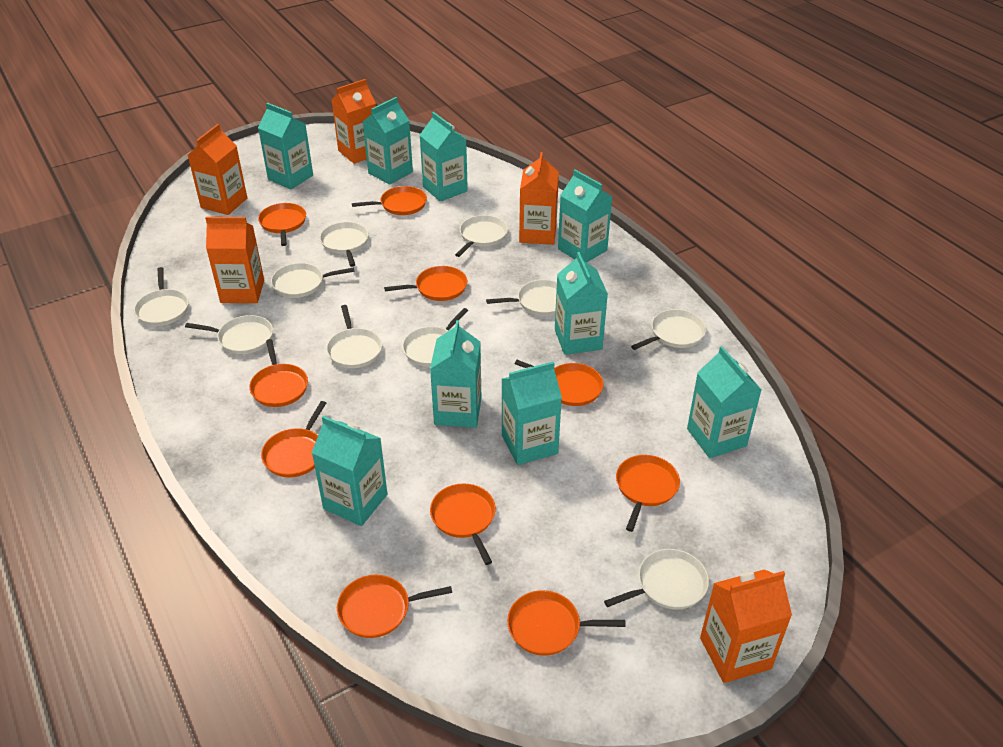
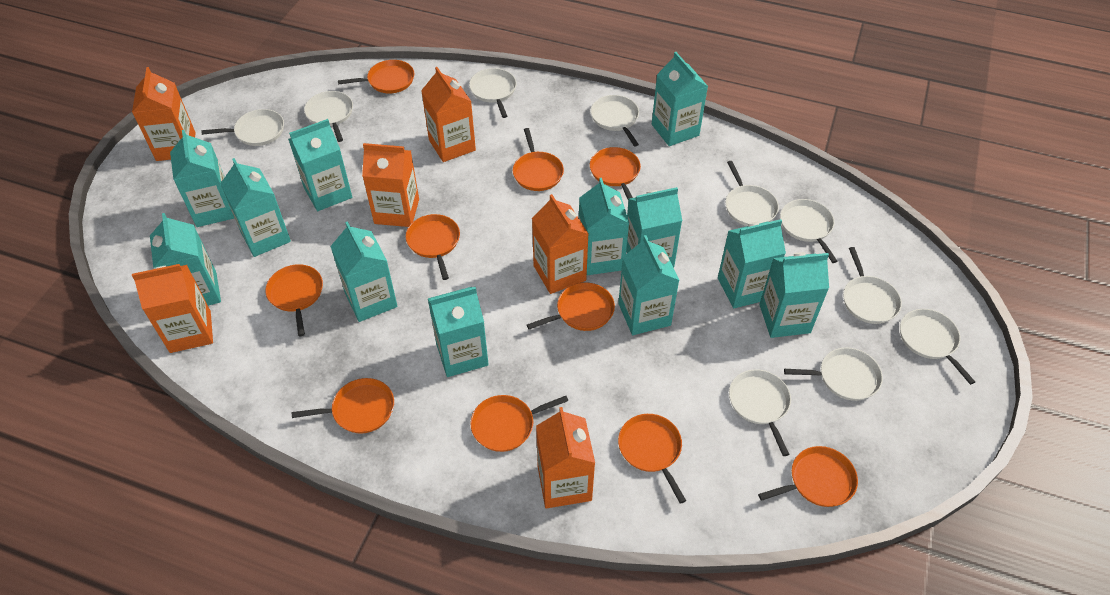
orange carton: [188,124,247,215] [205,217,264,303] [332,79,376,164] [519,152,559,245] [700,570,792,683] = 5 -> [132,67,196,161] [132,264,213,353] [362,143,419,227] [421,67,476,162] [532,194,589,294] [536,407,595,509] = 6
turquoise carton: [258,103,313,189] [312,416,387,526] [363,97,413,185] [420,112,468,202] [430,320,482,428] [502,362,562,465] [555,252,608,355] [558,169,612,263] [687,346,761,458] = 9 -> [150,213,221,306] [170,130,234,227] [220,158,291,257] [288,119,352,211] [330,221,397,322] [428,287,489,377] [579,178,629,275] [618,235,679,335] [626,187,682,268] [652,52,708,146] [718,219,786,308] [759,252,829,338] = 12

